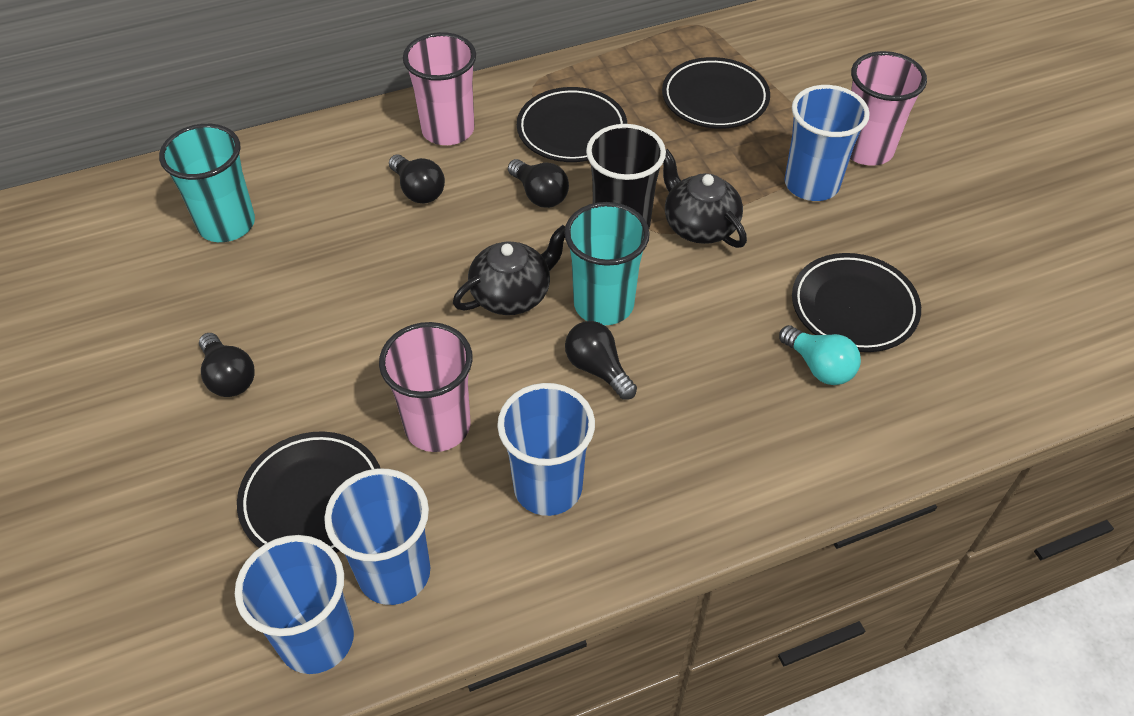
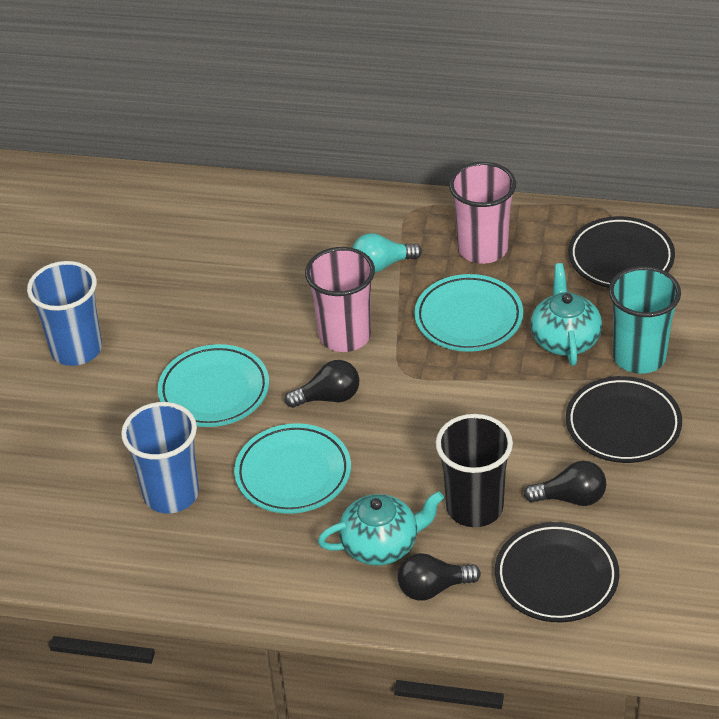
black light bulb: [199,333,254,397] [389,154,445,204] [508,159,569,208] [565,321,637,400] = 4 -> [285,360,359,408] [397,553,481,601] [524,461,606,506] = 3
black plate: [237,431,381,553] [517,87,627,162] [662,57,770,129] [792,253,921,352] = 4 -> [495,522,619,623] [566,376,682,463] [568,216,675,288] = 3
black teapot: [453,225,565,315] [663,149,747,248] = 2 -> none = 0
blue cup: [235,535,354,674] [324,469,431,605] [497,383,595,516] [785,85,870,201] = 4 -> [27,261,102,366] [121,402,199,513] = 2
pink cup: [379,322,473,452] [403,32,476,145] [850,51,927,166] = 3 -> [305,247,375,352] [449,162,516,264] = 2
turquoise cup: [159,124,255,242] [564,202,650,325] = 2 -> [609,266,681,374] = 1
turquoise plate: none = 0 -> [158,344,269,427] [234,423,351,514] [414,274,523,352] = 3
turquoise teapot: none = 0 -> [318,491,444,565] [531,263,602,366] = 2

